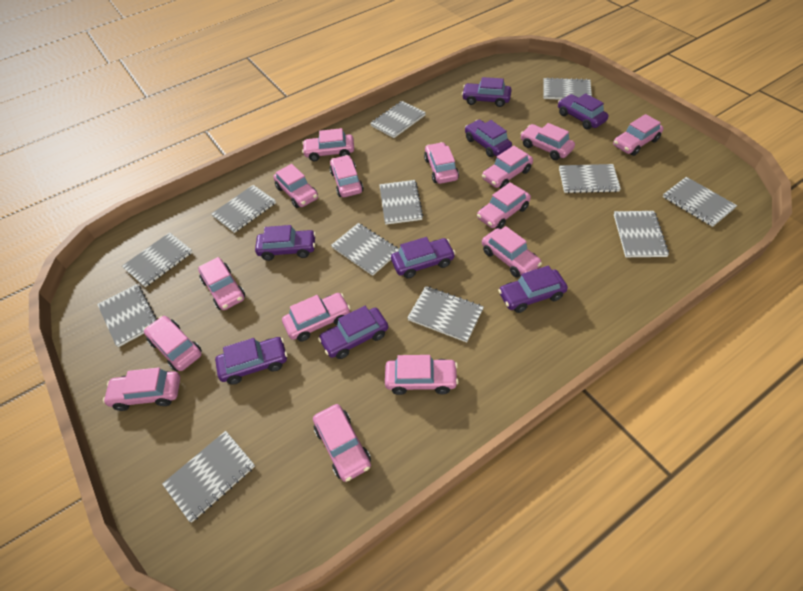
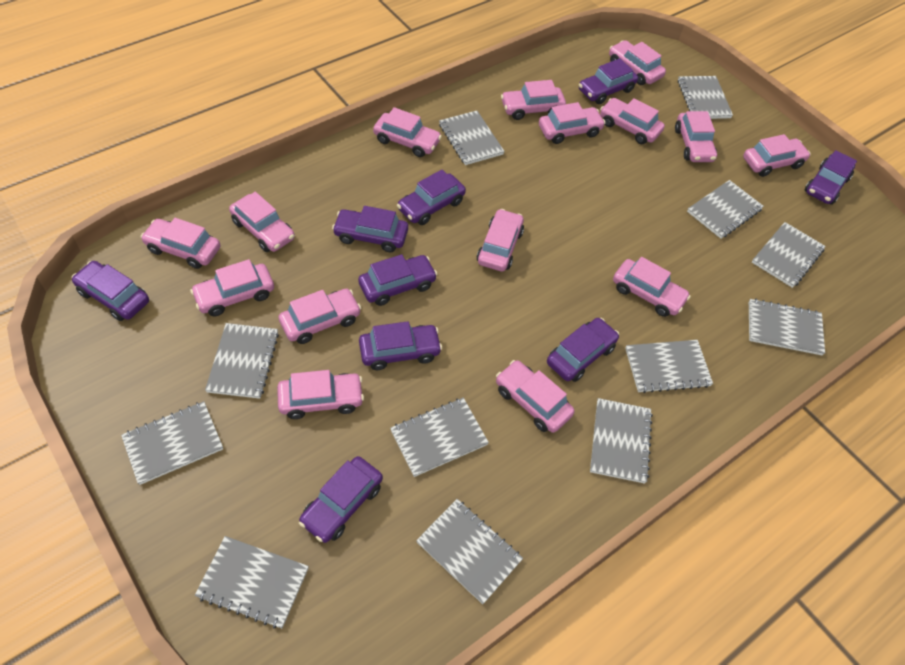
purple car: [215,337,287,385] [255,225,316,261] [318,306,388,359] [391,237,456,279] [462,77,511,107] [465,120,512,157] [498,266,568,313] [558,93,608,130] = 8 -> [72,261,149,321] [299,456,383,543] [332,206,408,252] [358,254,437,306] [359,321,442,370] [397,170,466,225] [547,318,619,382] [579,58,638,104] [805,150,857,205] = 9

